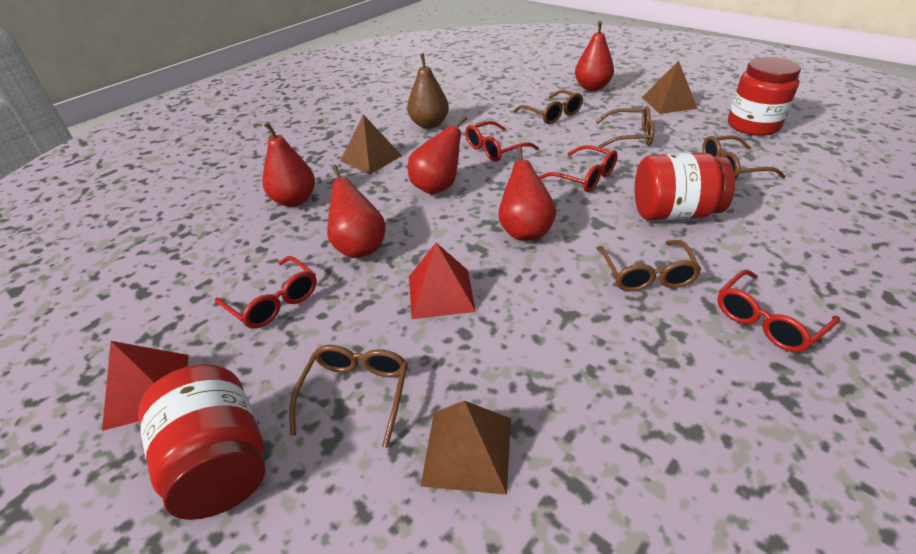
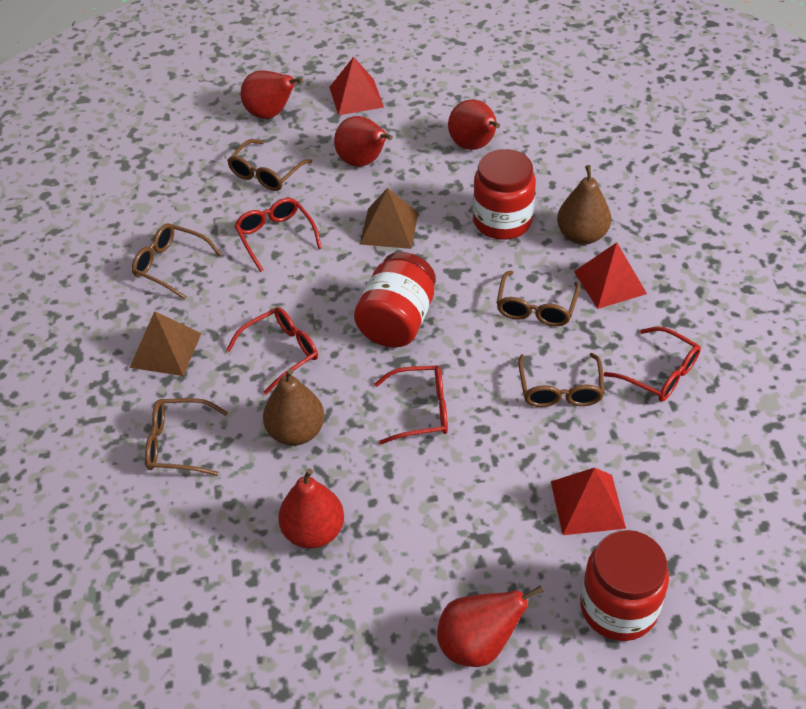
brown pear: [407,53,449,129] = 1 -> [263,369,325,446] [557,165,611,245] = 2
brown pyramid: [340,114,402,174] [421,400,511,495] [642,61,698,114] = 3 -> [130,311,201,376] [360,188,418,249] = 2
red pyramid: [102,341,189,431] [409,243,476,319] = 2 -> [329,57,384,115] [551,468,626,535] [574,242,647,309] = 3

